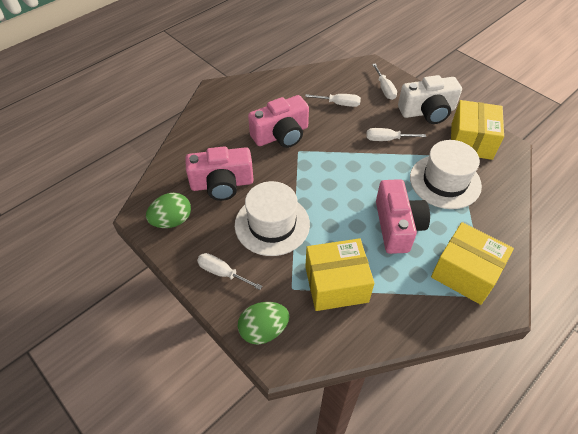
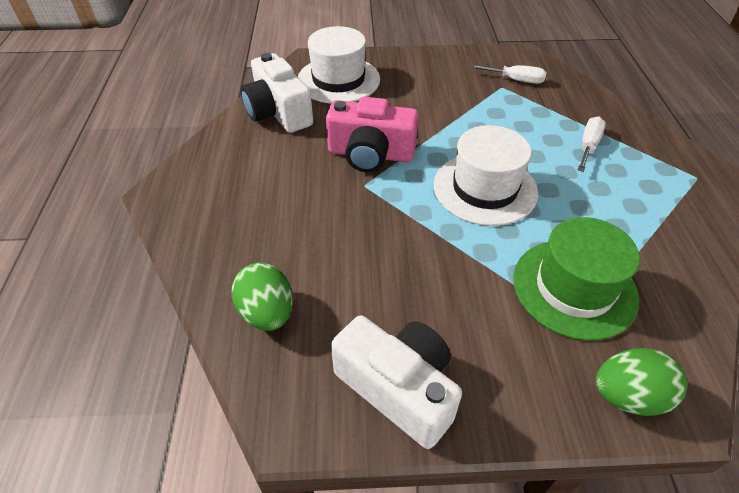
green hat: none = 0 -> [513,217,640,341] = 1
pink camera: [185,146,254,201] [248,95,309,148] [376,179,430,254] = 3 -> [326,97,419,172] = 1
white camera: [398,75,462,124] = 1 -> [241,53,313,133] [331,315,462,449] = 2
white screwdriver: [197,253,262,290] [305,94,361,107] [366,128,426,141] [372,64,397,100] = 4 -> [470,65,547,84] [578,117,606,172] = 2
yellow box: [305,238,375,311] [431,222,514,305] [451,100,504,160] = 3 -> none = 0

